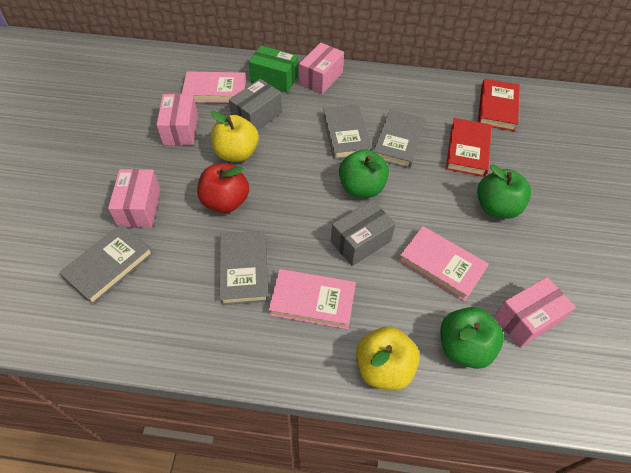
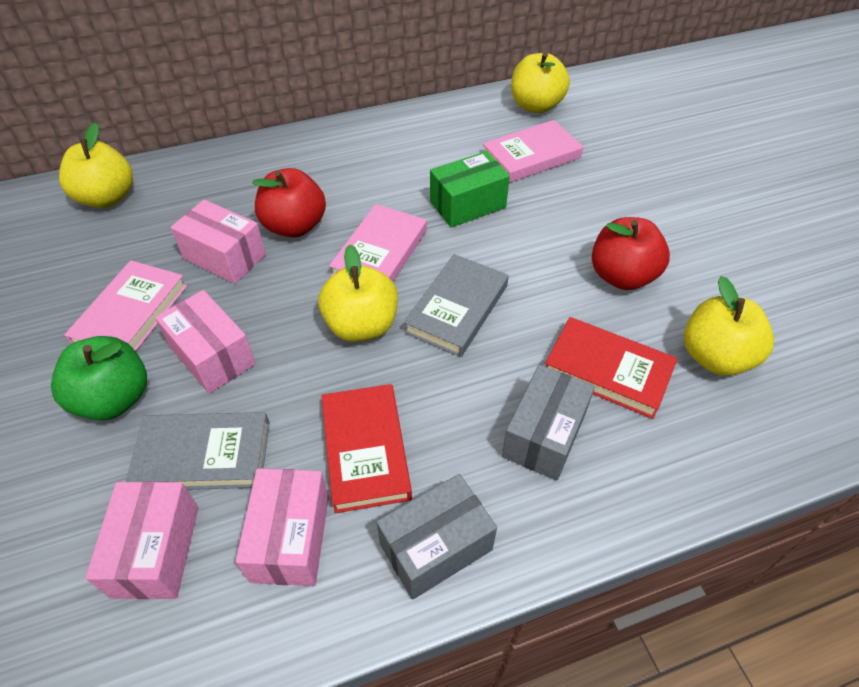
green apple: [339,149,389,198] [441,307,504,369] [477,164,531,219] = 3 -> [51,336,147,421] = 1
grey book: [59,224,154,305] [220,230,269,305] [323,104,373,160] [373,109,426,169] = 4 -> [126,412,270,490] [404,254,509,357] = 2
red apple: [197,163,249,213] = 1 -> [252,168,326,237] [592,217,670,290] = 2
yellow apple: [211,111,259,162] [356,326,420,390] = 2 -> [59,123,133,208] [318,245,398,342] [511,52,570,113] [684,276,774,376] = 4

